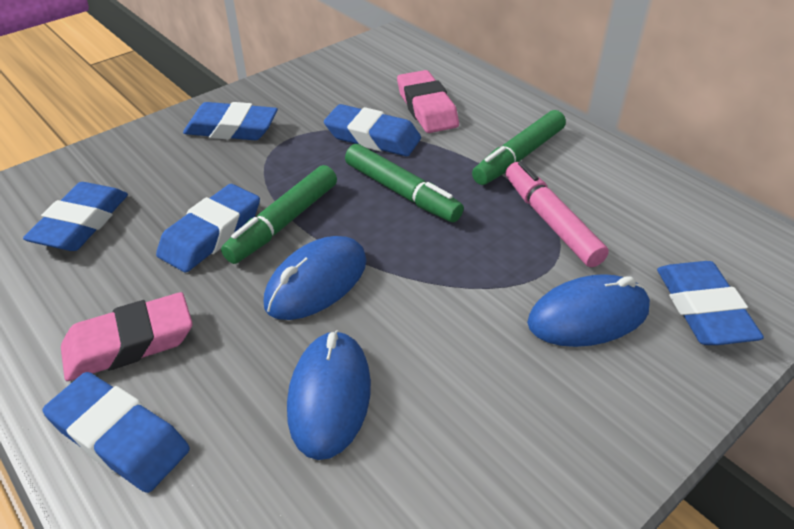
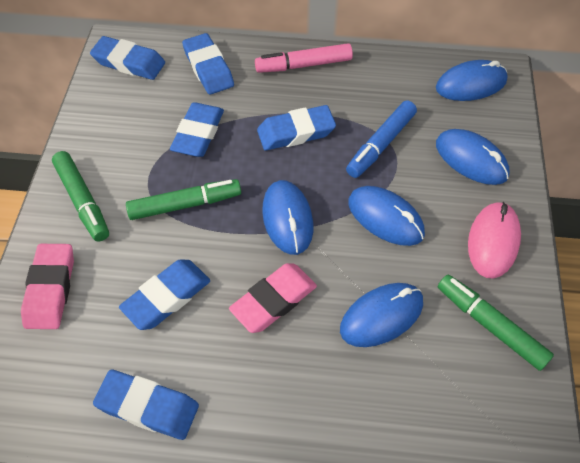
blue marker: none = 0 -> [346,101,417,178] = 1
blue mouse: [264,236,367,320] [287,330,371,460] [527,274,650,347] = 3 -> [262,180,313,255] [340,283,423,347] [348,186,425,246] [436,60,508,101] [436,129,510,185] = 5
pink mouse: none = 0 -> [468,202,521,279] = 1

